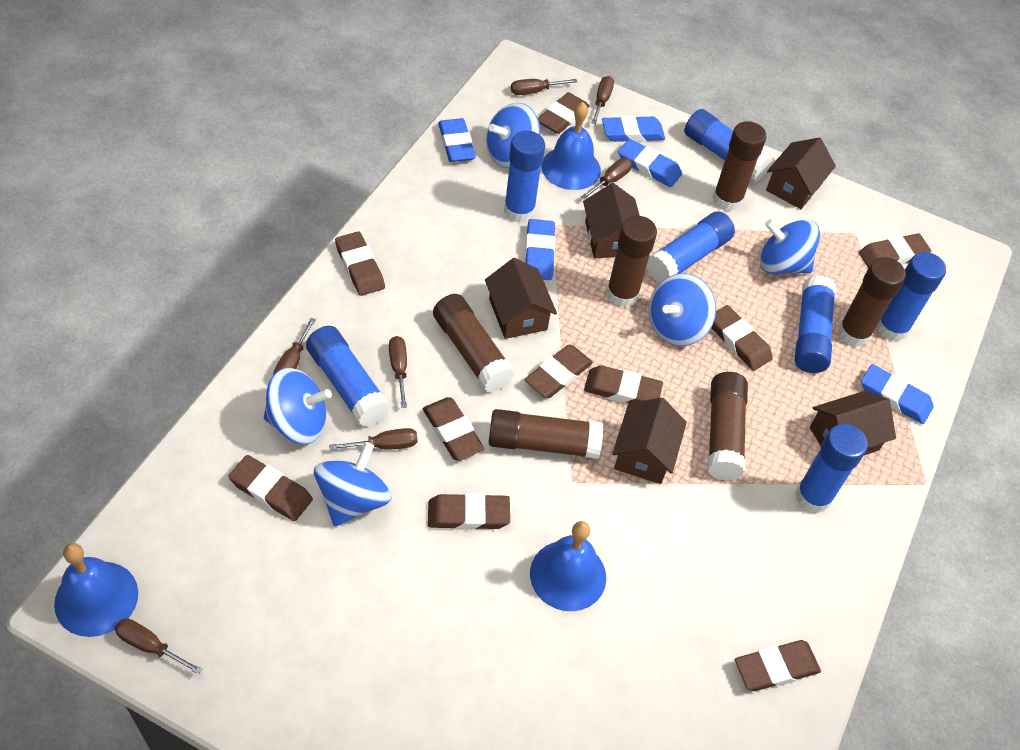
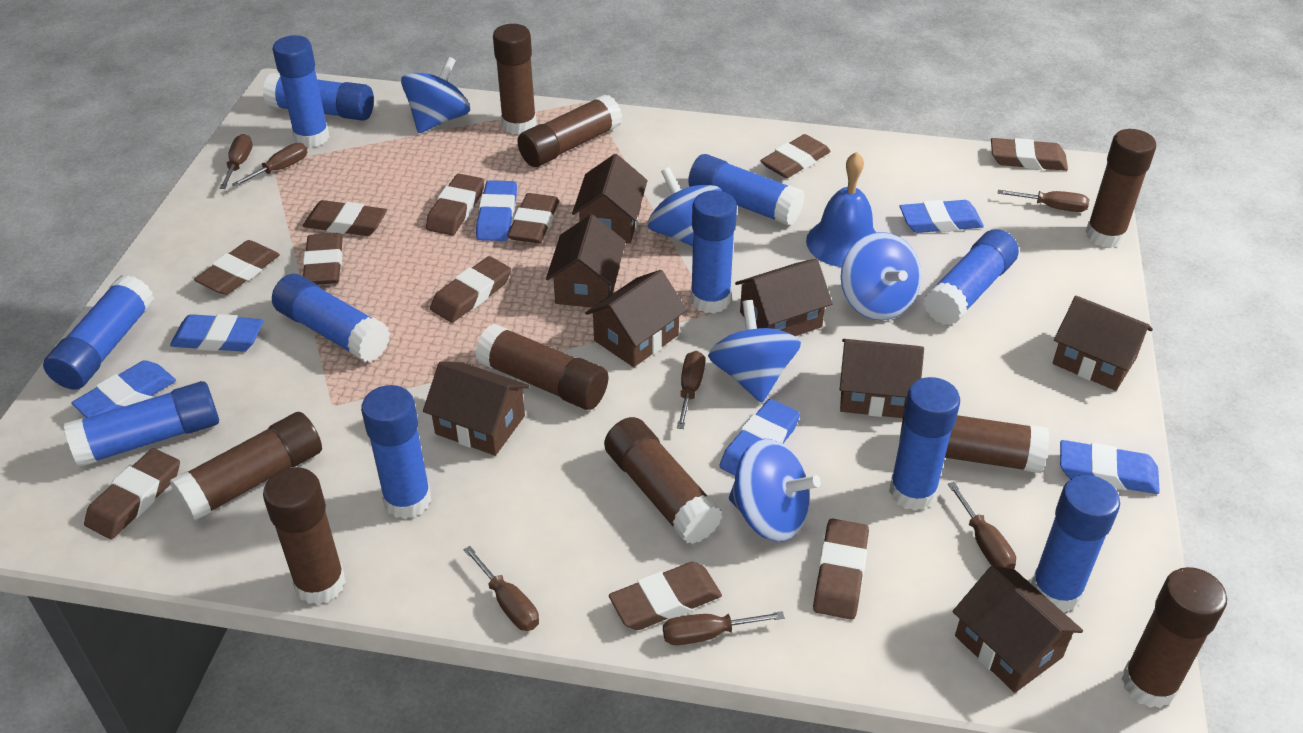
blue bell: [54,543,138,637] [530,521,606,611] [542,102,601,190] = 3 -> [806,152,877,267] = 1
blue eraser: [438,118,476,162] [525,219,556,280] [602,116,665,142] [618,139,682,187] [861,364,934,424] = 5 -> [71,360,176,418] [170,314,264,352] [476,180,517,241] [719,399,800,475] [900,200,984,233] [1060,440,1160,494] = 6
blue glue stick: [306,326,390,427] [504,131,545,223] [647,211,735,283] [684,109,773,182] [795,275,836,373] [795,424,868,513] [877,252,946,341] = 7 -> [43,275,154,390] [64,381,219,467] [263,73,374,121] [272,35,330,148] [272,274,390,362] [361,385,431,519] [688,154,805,226] [691,190,737,314] [889,377,960,511] [923,229,1019,325] [1031,475,1120,613] = 11
brown eraser: [228,455,313,521] [335,231,385,296] [423,397,485,461] [428,493,510,530] [524,345,593,398] [538,92,590,134] [584,365,663,403] [712,305,773,371] [735,640,821,691] [859,233,931,268] = 10 -> [84,448,180,539] [194,240,280,295] [303,200,387,236] [303,233,343,285] [426,174,484,235] [430,256,511,323] [507,193,559,243] [609,562,722,630] [760,134,831,178] [813,518,869,620] [991,138,1068,171] = 11
brown glue stick: [433,294,515,392] [489,409,603,459] [606,216,657,307] [707,372,748,481] [713,121,767,211] [838,257,906,347] = 6 -> [170,412,322,521] [263,467,346,605] [475,324,608,410] [493,24,537,135] [517,94,622,167] [604,417,722,544] [899,415,1049,473] [1085,129,1156,248] [1122,567,1227,708] = 9
brown house: [485,258,557,339] [583,183,640,258] [612,397,687,484] [766,137,836,209] [810,391,896,455] = 5 -> [423,362,530,456] [546,214,626,308] [572,154,647,243] [585,270,687,367] [735,259,833,336] [839,339,924,418] [952,566,1083,693] [1053,296,1153,391] = 8

